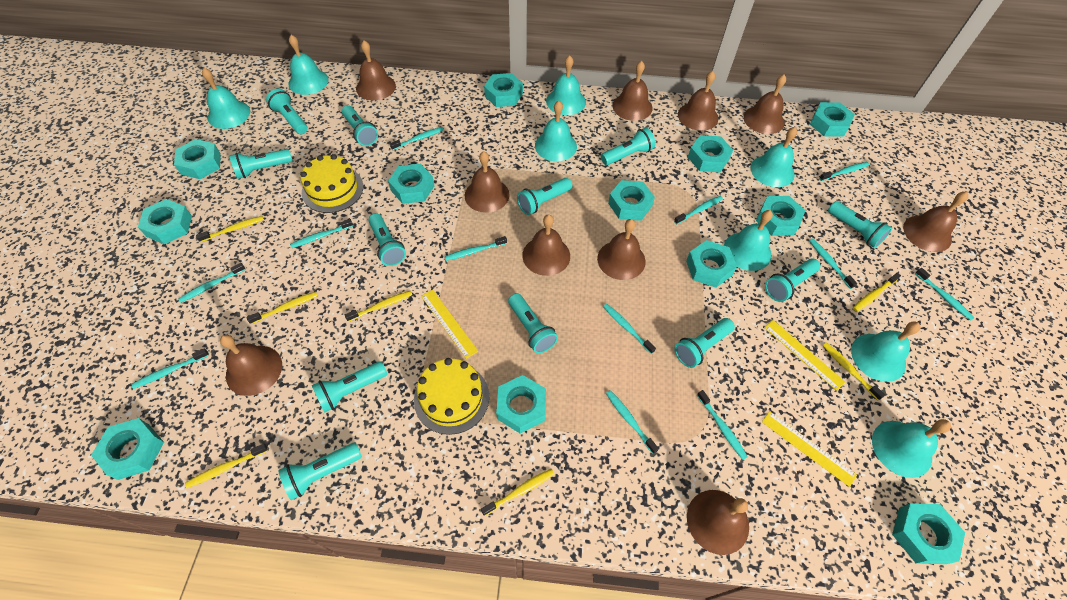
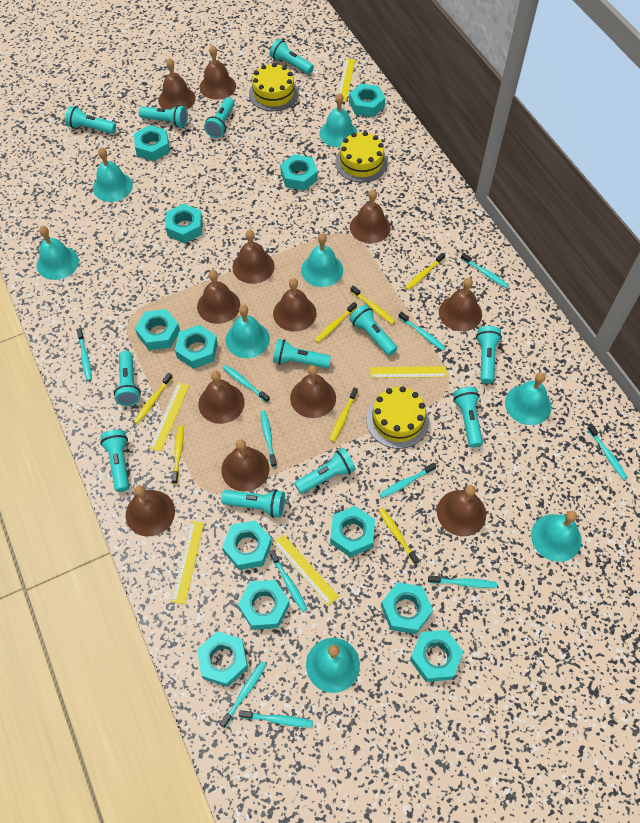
brown bell: [220,335,282,396] [356,40,396,100] [465,151,510,213] [522,214,570,276] [597,219,646,280] [613,61,653,121] [678,71,718,131] [687,490,749,555] [743,74,786,134] [903,192,968,252] = 10 -> [126,485,175,537] [158,58,195,110] [197,270,240,324] [198,371,245,424] [199,45,236,100] [221,439,269,492] [233,230,274,284] [273,278,317,332] [290,365,336,418] [350,189,391,243] [437,485,486,536] [439,278,482,331] = 12
turquoise toothbrush: [132,348,209,389] [178,263,246,303] [290,219,353,248] [390,127,443,150] [445,236,507,261] [603,304,656,354] [606,390,659,454] [674,196,723,224] [697,390,748,460] [809,239,857,289] [819,162,869,181] [915,268,974,321] = 12 -> [77,328,92,381] [220,661,267,728] [223,365,270,403] [239,710,313,727] [261,411,277,467] [269,550,307,612] [379,463,436,498] [398,311,446,351] [428,575,497,588] [461,253,509,288] [587,424,628,480] = 11
yellow cake: [300,154,363,213] [414,358,489,435] = 2 -> [249,63,299,111] [335,131,388,183] [367,386,429,449] = 3
yellow ruler: [421,289,478,359] [762,411,857,487] [764,320,845,391] = 3 -> [149,382,190,452] [171,521,204,604] [273,534,339,606] [338,59,355,102] [370,366,447,378] = 5

